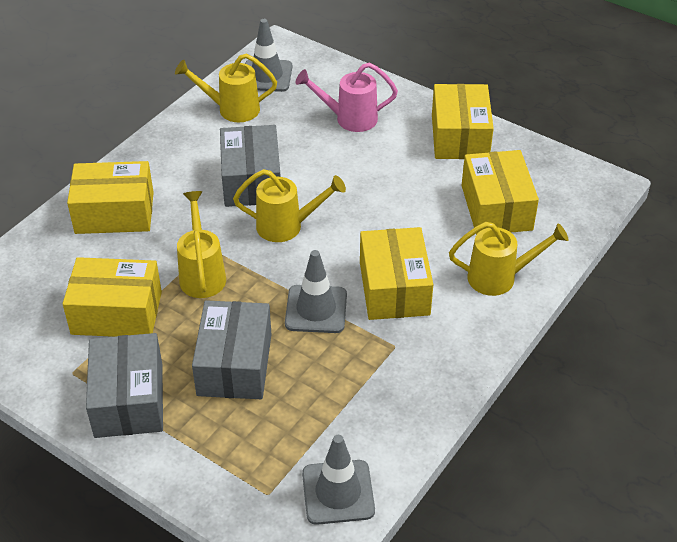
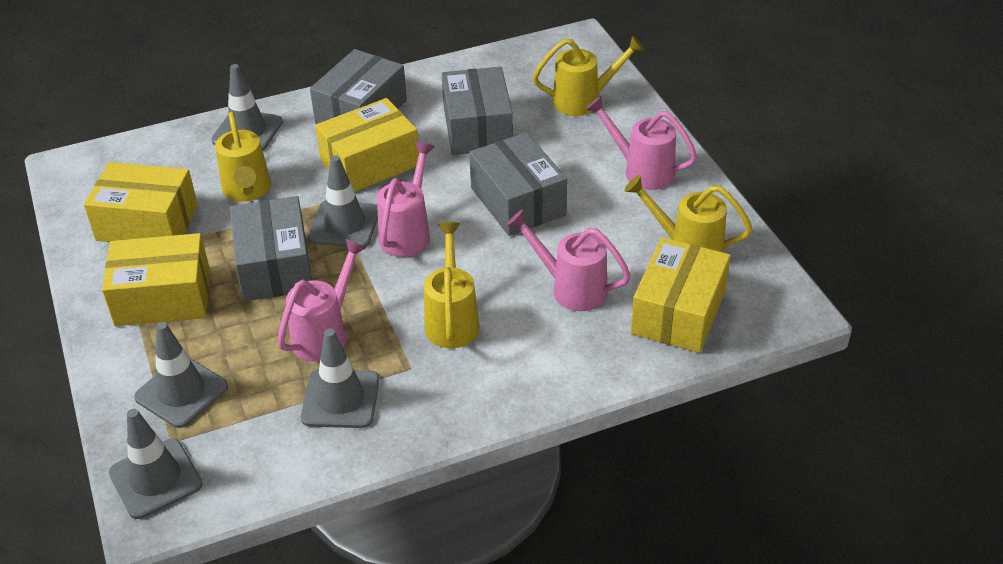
grey box: [86,333,163,438] [192,300,272,399] [220,125,281,207] = 3 -> [230,196,312,301] [310,49,407,124] [442,67,513,155] [469,132,567,236] = 4
grey traffic cone: [245,19,292,92] [285,250,347,333] [302,435,375,525] = 3 -> [109,409,202,519] [134,322,228,428] [211,64,283,151] [301,329,379,428] [308,155,378,247] = 5
pink watering can: [296,63,398,132] = 1 -> [277,239,367,362] [377,141,435,257] [506,210,631,311] [586,96,697,190] = 4
yellow box: [63,257,162,337] [67,161,154,234] [360,227,433,320] [432,84,494,159] [461,150,539,235] = 5 -> [84,162,198,242] [102,233,210,326] [315,98,419,192] [631,237,730,353] = 4

